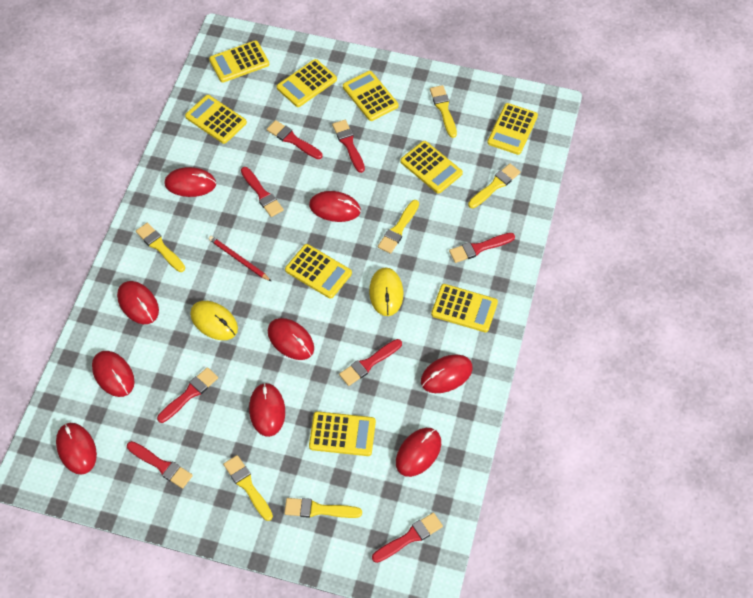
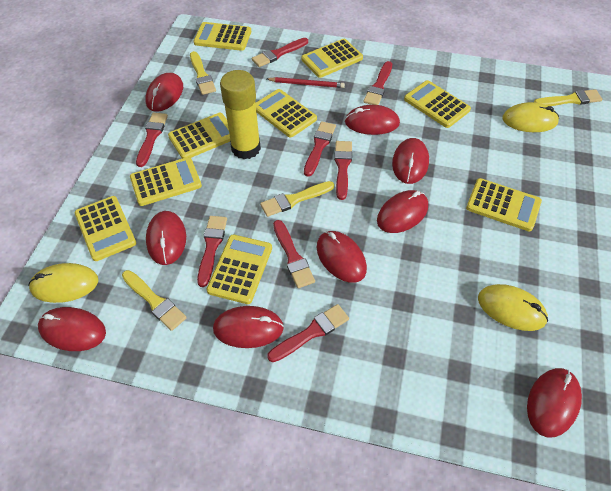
yellow brush: [136,223,185,272] [223,455,273,521] [284,498,362,518] [378,200,419,254] [430,85,457,138] [468,164,520,208] = 6 -> [122,270,187,331] [190,51,216,95] [260,181,334,217] [534,89,602,106] = 4
yellow glue stick: none = 0 -> [220,70,261,159] = 1
yellow mouse: [190,301,238,340] [369,268,403,316] = 2 -> [29,263,98,303] [478,284,548,331] [502,102,559,132] = 3

